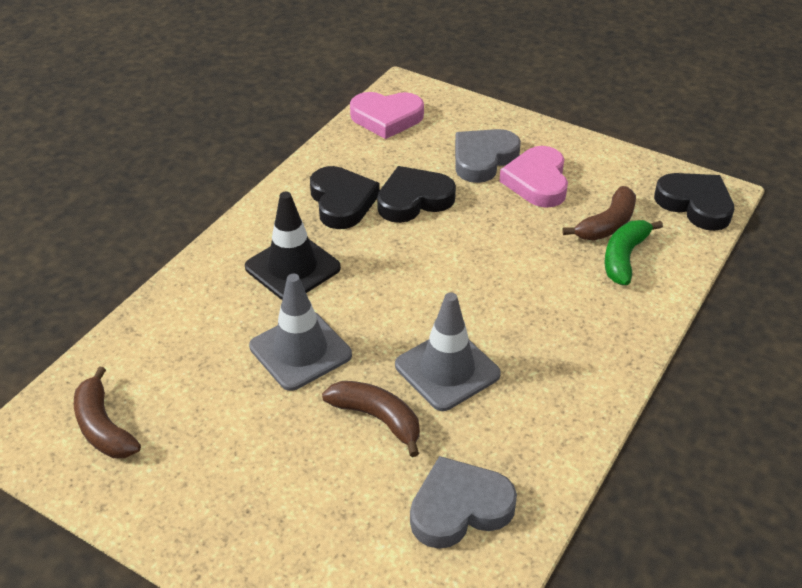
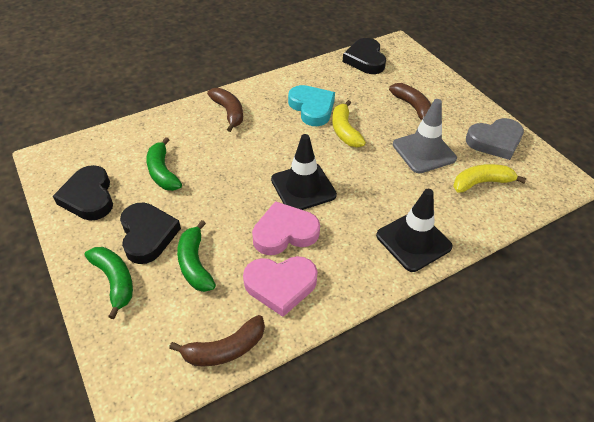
black traffic cone: [245,192,341,300] = 1 -> [271,134,337,210] [376,189,453,272] = 2
green banana: [604,220,663,285] = 1 -> [85,247,133,319] [146,137,182,191] [177,220,216,292] = 3
grey heart: [410,456,517,549] [455,129,521,183] = 2 -> [466,118,524,160] = 1
grey traffic cone: [249,274,352,391] [395,292,501,411] = 2 -> [393,99,457,173] = 1
turquoise heart: none = 0 -> [288,85,335,126] = 1
yellow banana: none = 0 -> [332,100,366,147] [453,164,527,193] = 2

